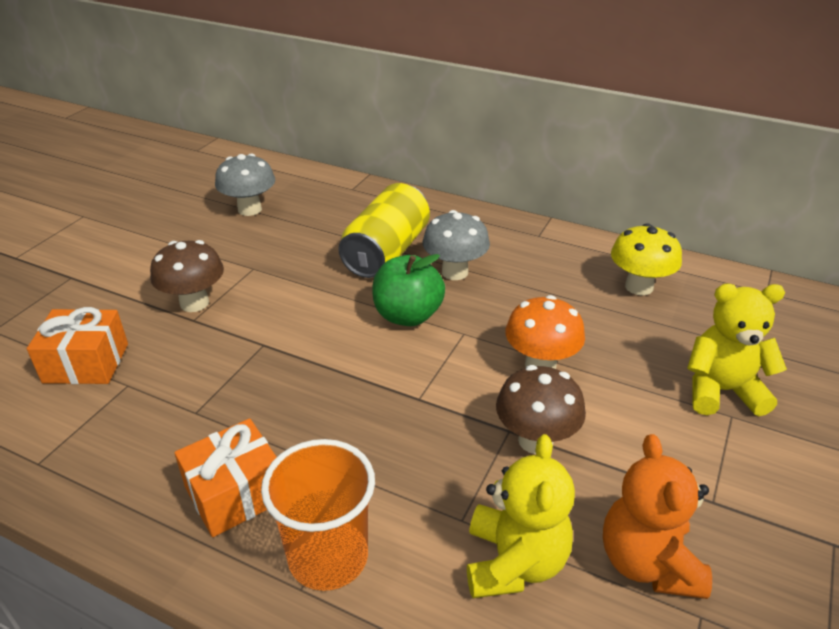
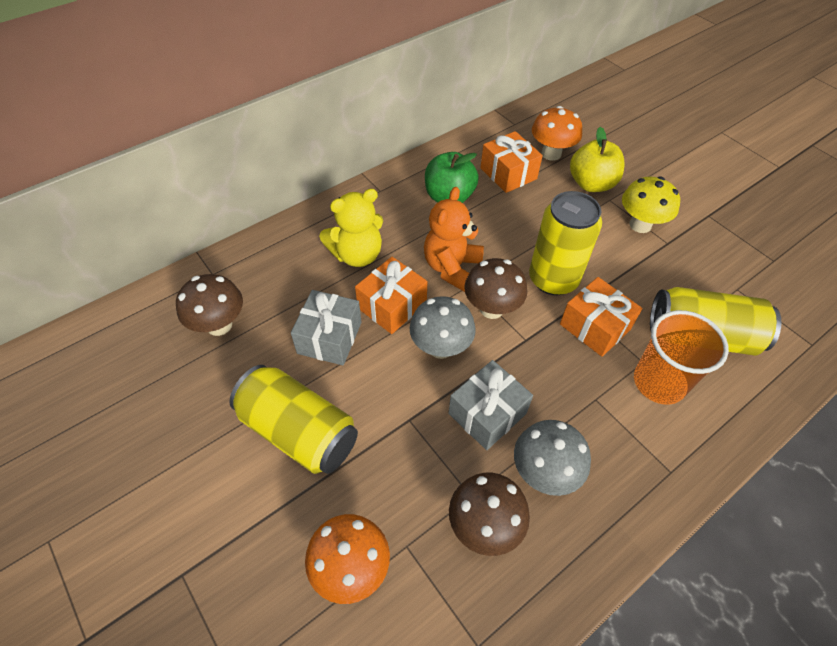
brown mushroom: [150,240,224,312] [496,365,586,454] = 2 -> [176,274,243,336] [449,473,530,556] [464,258,527,319] = 3
grey gift: none = 0 -> [291,290,362,365] [448,360,533,450] = 2
orange gift: [27,307,128,384] [175,418,277,537] = 2 -> [355,257,428,334] [480,131,543,193] [560,277,642,357] = 3
orange mushroom: [505,295,585,369] = 1 -> [305,514,390,604] [532,106,582,161] = 2
yellow apple: none = 0 -> [570,127,625,192] = 1
yellow can: [338,183,430,278] = 1 -> [229,365,358,474] [529,191,602,295] [650,287,782,356] = 3
yellow teddy bear: [467,434,575,598] [687,283,787,416] = 2 -> [319,189,383,267] = 1

